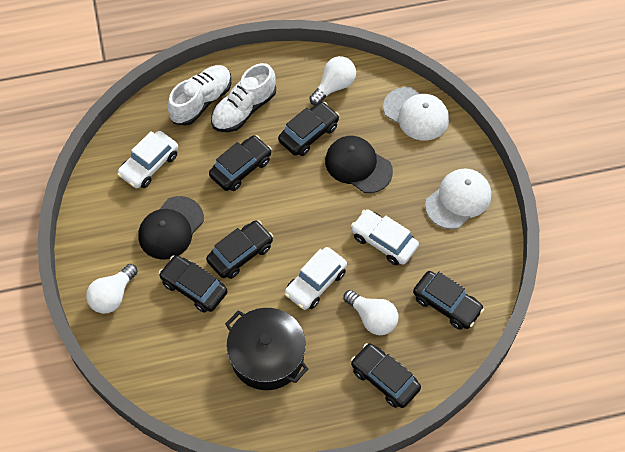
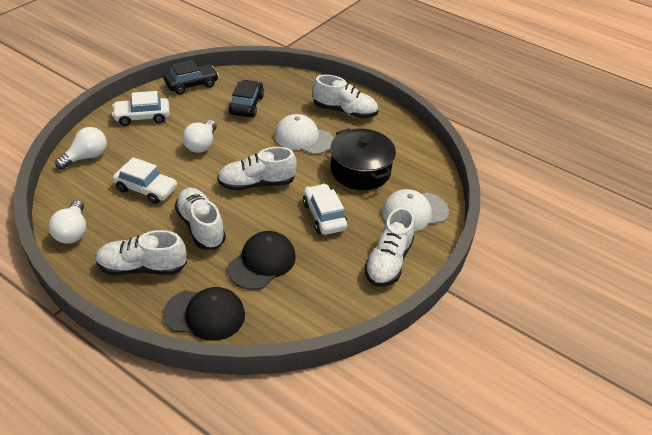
black car: [159,255,227,313] [206,221,273,279] [209,135,272,191] [278,102,339,156] [351,343,421,408] [413,271,484,330] = 6 -> [164,60,219,95] [228,80,264,117] = 2
white shoe: [168,65,231,126] [211,63,276,132] = 2 -> [95,230,187,275] [175,188,226,249] [217,147,297,191] [312,75,378,118] [364,207,415,287] = 5

